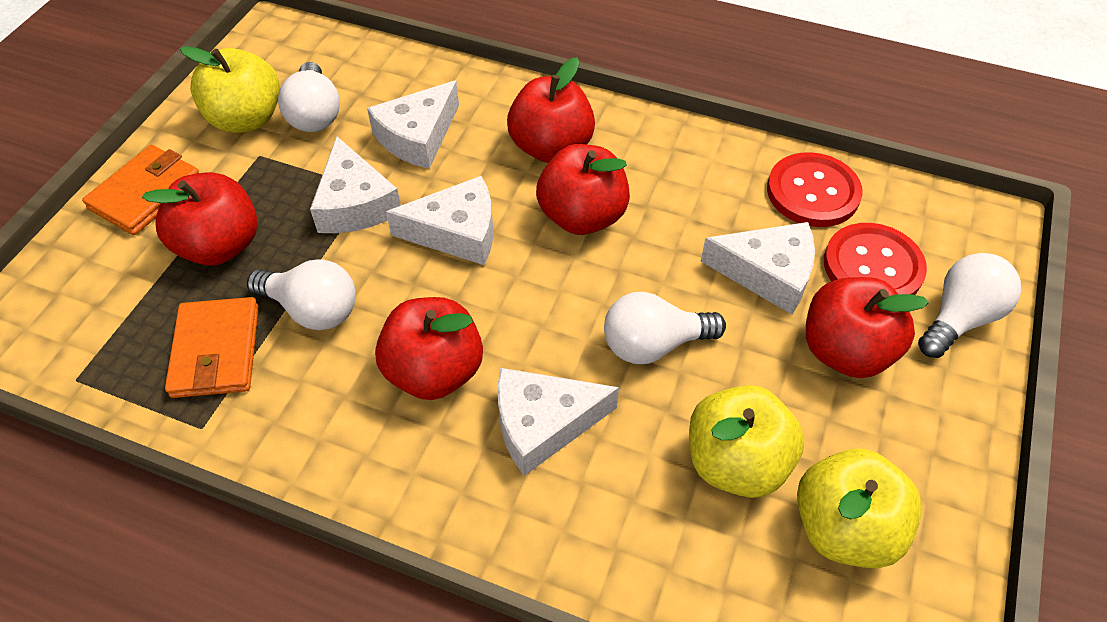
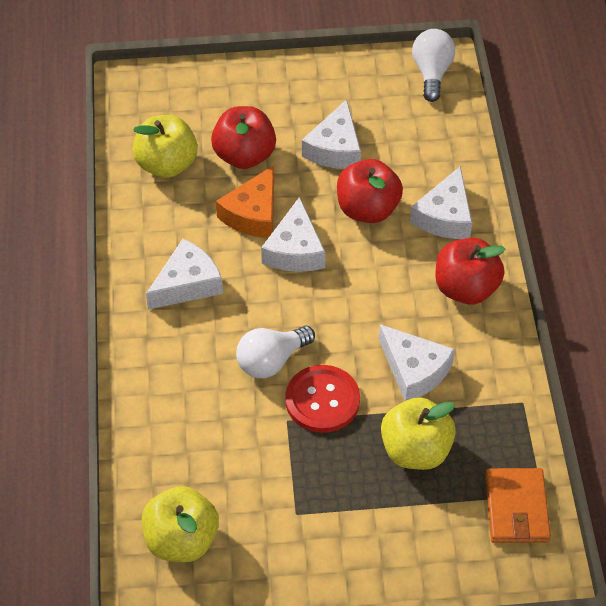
orange cheese: none = 0 -> [216,165,274,238] = 1
orange wallet: [82,145,199,235] [165,297,259,398] = 2 -> [485,468,551,543] = 1
red apple: [142,172,257,265] [375,297,483,400] [507,57,595,163] [536,144,630,235] [806,277,929,378] = 5 -> [211,106,276,169] [337,159,403,223] [435,238,506,305] = 3
red button: [767,152,863,227] [824,223,927,295] = 2 -> [285,365,360,433] = 1
white light bulb: [247,259,356,330] [278,62,340,132] [604,292,726,364] [918,253,1021,358] = 4 -> [236,326,315,378] [412,29,455,102] = 2

